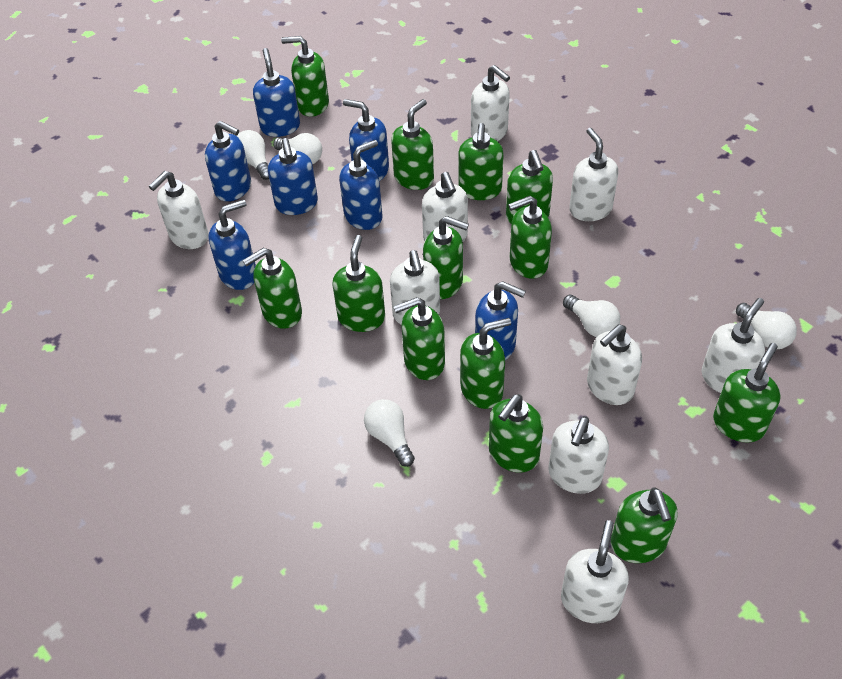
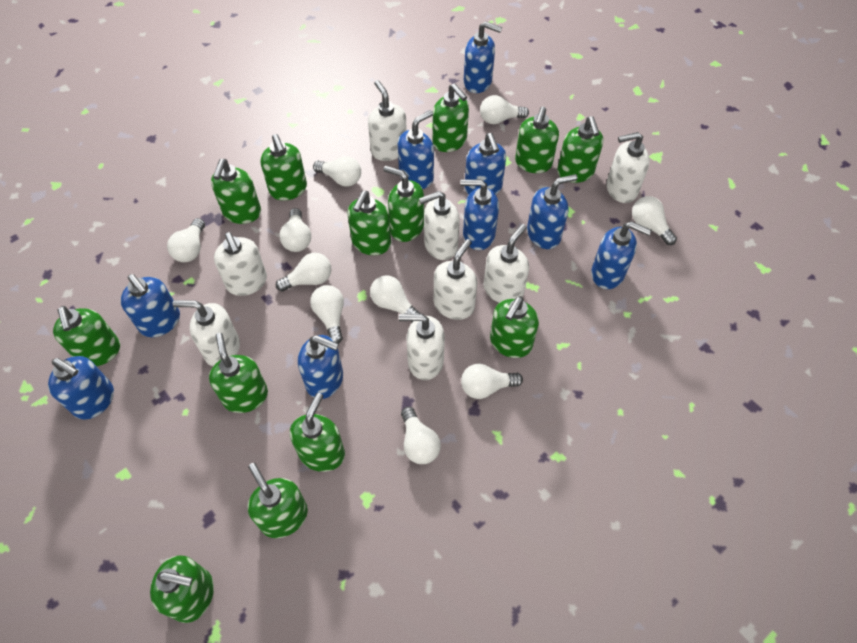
blue soap dispenser: [205,121,251,201] [209,199,256,290] [253,48,300,137] [268,138,318,215] [339,140,382,230] [343,99,389,181] [475,281,526,360] = 7 -> [48,356,114,419] [120,274,180,337] [298,335,343,399] [398,110,434,189] [460,179,499,250] [464,21,502,93] [464,133,506,195] [527,174,578,249] [591,221,652,289] = 9
white light bulb: [237,130,269,180] [273,133,322,164] [364,399,415,467] [563,295,620,337] [736,303,797,349] = 5 -> [167,218,205,262] [276,253,331,292] [279,208,311,252] [310,285,344,344] [313,156,361,187] [370,275,421,323] [401,407,441,464] [461,364,523,399] [480,95,529,124] [632,196,677,245] = 10
white soap dispenser: [149,171,209,249] [390,250,440,325] [422,172,468,242] [471,65,510,141] [548,416,609,494] [561,520,629,623] [569,128,618,221] [587,324,642,405] [701,298,765,393] = 9 -> [172,300,240,367] [214,232,267,296] [368,80,407,161] [399,314,445,380] [419,191,460,260] [434,239,477,320] [483,224,529,303] [606,132,650,203] = 8

